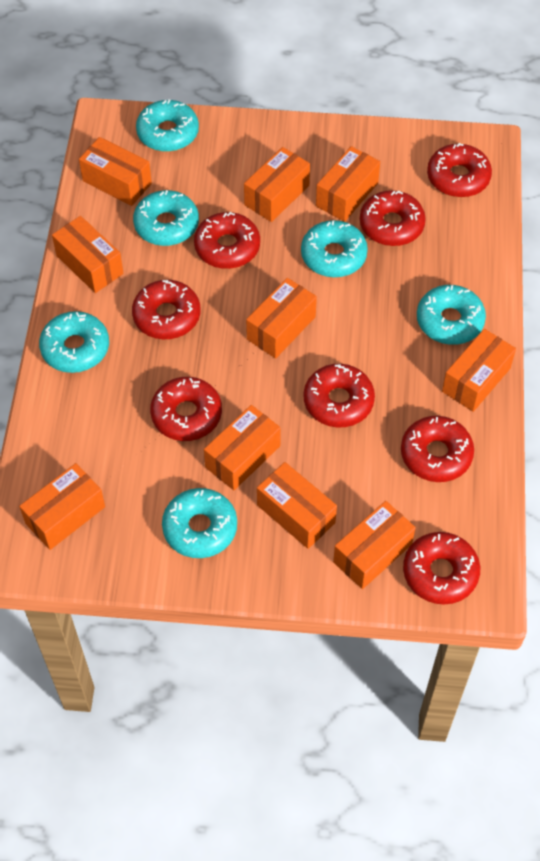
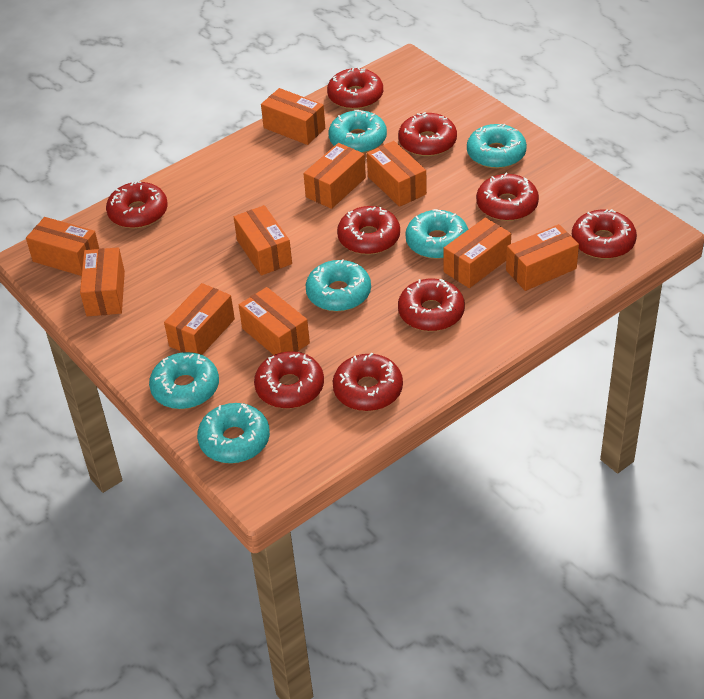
red donut: [132,280,200,339] [150,377,222,441] [194,212,260,269] [303,364,375,428] [360,190,426,246] [401,416,474,482] [403,532,480,605] [427,143,492,198] = 8 -> [106,181,168,229] [254,351,324,409] [327,67,383,110] [333,353,403,411] [337,206,400,255] [398,112,457,157] [398,278,465,331] [476,172,539,221] [572,209,637,259] = 9

